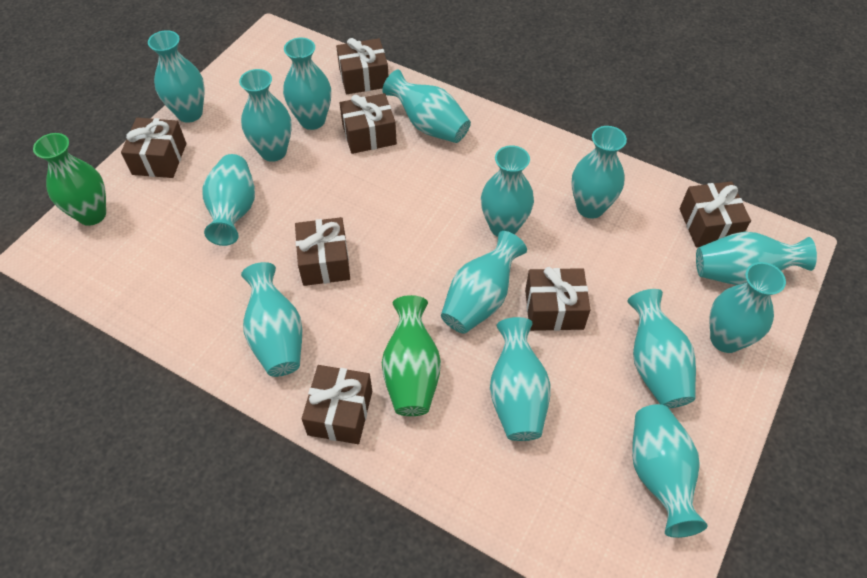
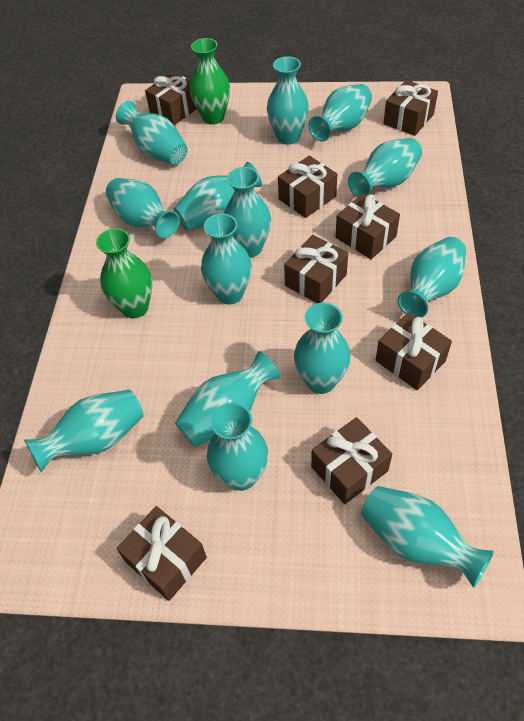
brown gift: [121,118,186,178] [295,217,350,286] [301,365,372,444] [336,38,389,94] [340,93,397,154] [525,267,591,331] [679,181,751,248] = 7 -> [116,506,207,601] [145,72,197,125] [278,156,337,218] [284,235,348,303] [311,417,392,504] [335,193,400,259] [376,312,452,390] [383,80,438,136] = 8

